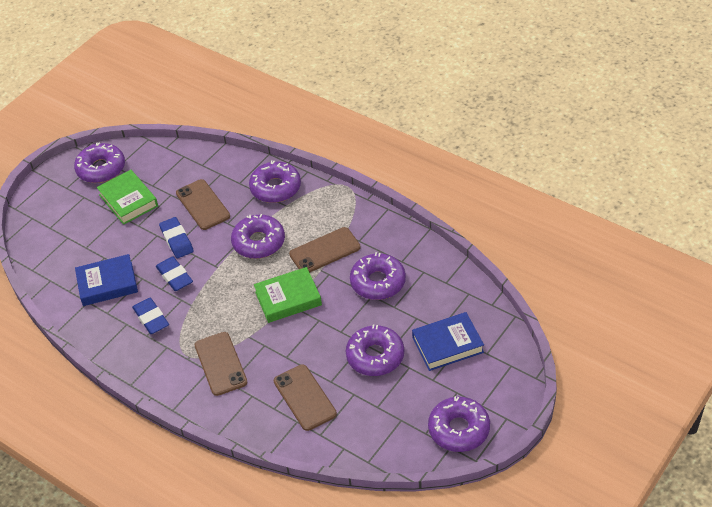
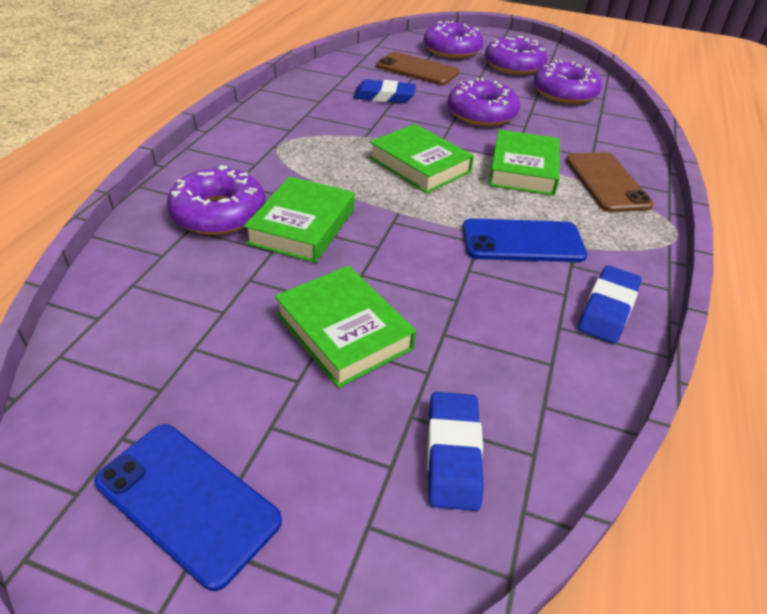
blue book: [75,254,138,306] [412,312,484,371] = 2 -> none = 0
blue phone: none = 0 -> [95,424,282,591] [463,218,587,262] = 2
brown phone: [176,179,230,230] [194,332,248,396] [274,365,337,431] [289,227,361,273] = 4 -> [376,52,459,85] [566,152,654,212] = 2
green book: [97,170,158,225] [254,267,322,323] = 2 -> [244,176,354,263] [275,265,416,388] [369,124,474,193] [489,129,560,196] = 4
purple donut: [74,142,125,183] [231,214,285,259] [249,161,301,203] [346,324,404,376] [350,252,406,300] [428,396,490,452] = 6 -> [167,165,266,235] [423,21,484,58] [448,78,520,126] [485,36,548,75] [533,60,602,104] = 5

